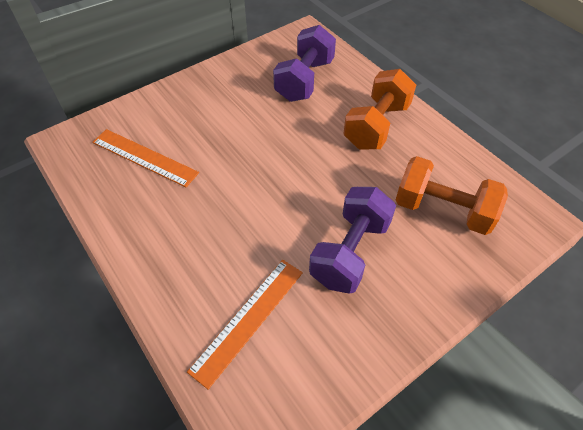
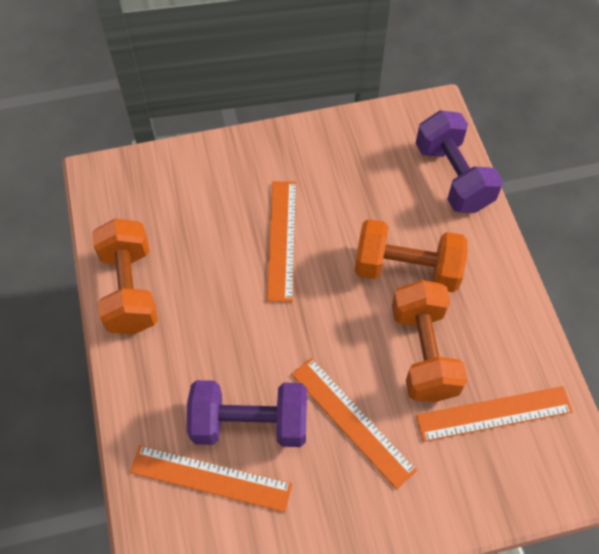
orange dumbbell: [343,69,416,150] [396,156,508,235] = 2 -> [92,218,158,334] [355,219,468,292] [392,280,468,402] = 3
orange ruler: [92,129,199,187] [187,260,303,389] = 2 -> [130,445,293,512] [267,181,297,302] [291,358,417,489] [416,386,573,442] = 4

